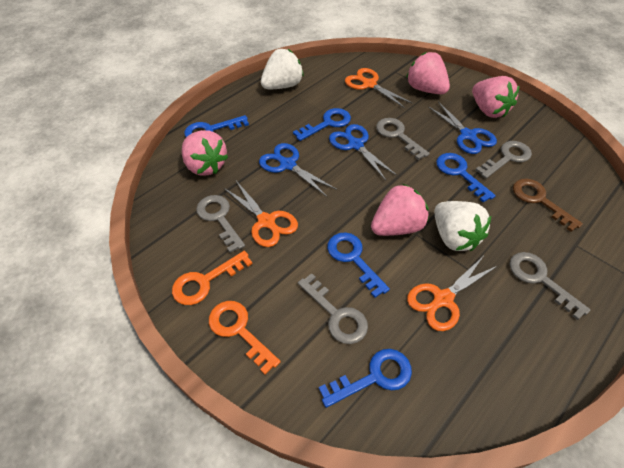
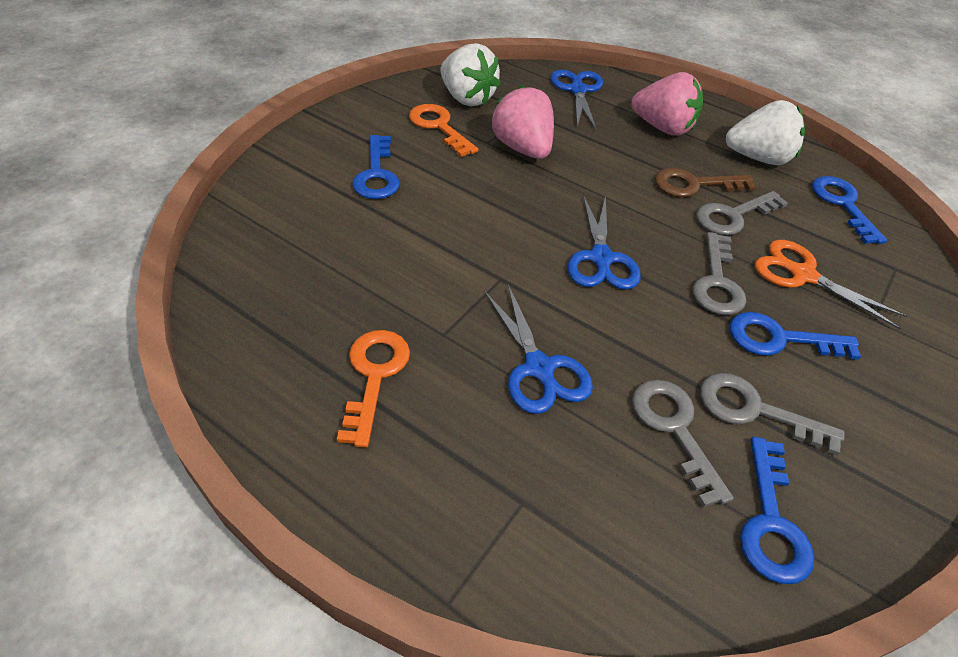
blue key: [184,115,249,137] [293,108,351,141] [319,349,412,408] [327,232,390,298] [436,153,496,202] = 5 -> [352,135,400,199] [730,312,861,360] [740,437,814,584] [812,176,887,244] = 4
grey key: [196,195,245,253] [298,273,368,344] [376,118,430,160] [475,141,532,179] [510,252,590,320] = 5 -> [632,380,734,508] [693,232,746,315] [696,191,788,235] [700,373,845,456] = 4
orange scissors: [224,181,298,247] [345,68,413,108] [407,257,497,331] = 3 -> [755,240,907,329] = 1
pink strawberry: [182,130,228,176] [371,184,429,236] [406,52,450,94] [472,76,519,118] = 4 -> [491,85,554,159] [631,72,703,136] = 2

